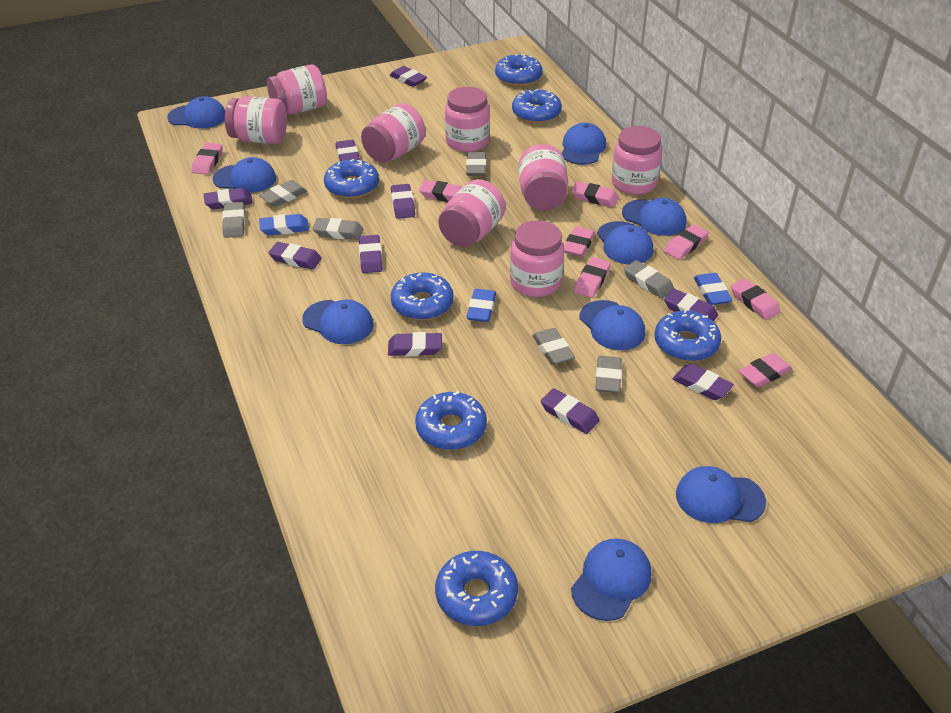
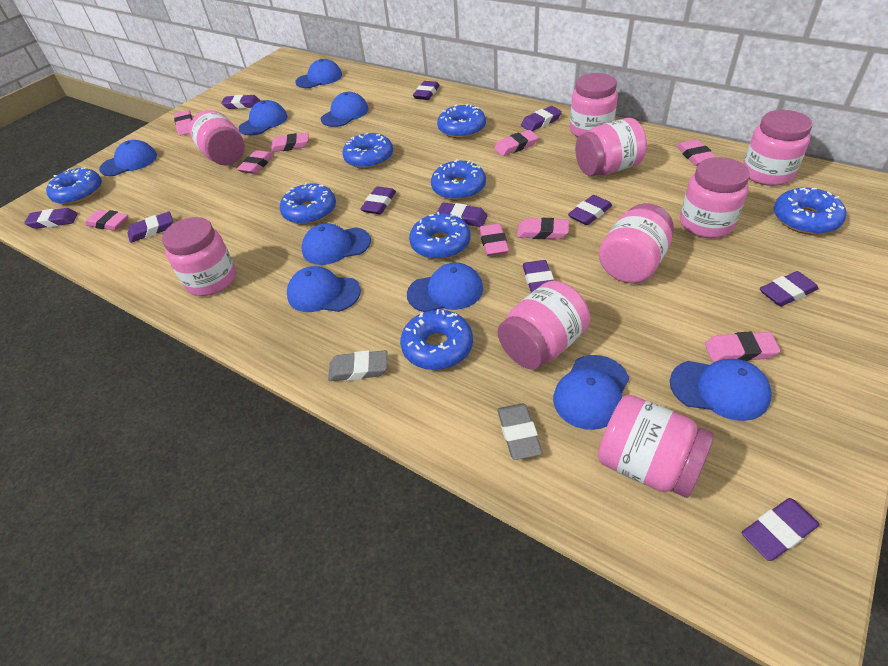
blue donut: [324,159,379,199] [391,272,454,320] [415,391,487,450] [435,551,518,626] [495,54,543,86] [512,89,562,123] [654,309,721,361] = 7 -> [46,167,102,205] [280,182,336,225] [342,133,393,169] [400,309,473,370] [409,212,470,259] [431,159,486,200] [437,104,486,138] [774,188,846,235] = 8
blue eraser: [259,214,309,236] [466,289,496,322] [694,273,732,305] = 3 -> none = 0
grey eraser: [222,202,245,238] [259,180,307,207] [312,218,363,240] [466,152,486,176] [532,328,575,365] [595,356,622,393] [624,260,674,298] = 7 -> [328,350,387,381] [497,404,542,460] = 2
pink eraser: [192,143,223,175] [419,180,462,202] [564,226,595,257] [571,181,619,207] [574,257,611,298] [664,224,709,260] [731,278,781,320] [739,353,792,387] = 8 -> [85,210,128,231] [174,110,192,136] [237,150,274,174] [270,133,309,152] [479,223,509,256] [494,130,538,156] [517,218,569,239] [677,139,716,166] [705,332,781,362] = 9
pink jar: [225,96,287,144] [267,65,327,114] [361,103,425,163] [438,179,506,247] [445,87,490,152] [510,220,564,297] [518,144,568,211] [611,126,662,195] = 8 -> [162,217,236,296] [189,110,245,165] [498,281,590,370] [570,73,618,137] [575,118,647,176] [598,395,714,498] [599,203,674,283] [680,157,750,238] [743,110,813,186] = 9
purple eraser: [203,188,253,209] [268,242,322,270] [336,140,360,161] [359,235,383,273] [388,332,442,356] [390,66,427,87] [391,184,415,219] [541,388,600,434] [664,289,718,321] [673,364,734,400] = 10 -> [24,208,78,229] [128,211,173,243] [221,95,261,109] [360,186,396,214] [413,81,440,100] [436,203,488,227] [521,106,562,131] [523,260,554,293] [568,195,612,225] [742,498,820,561] [760,271,819,307] = 11

